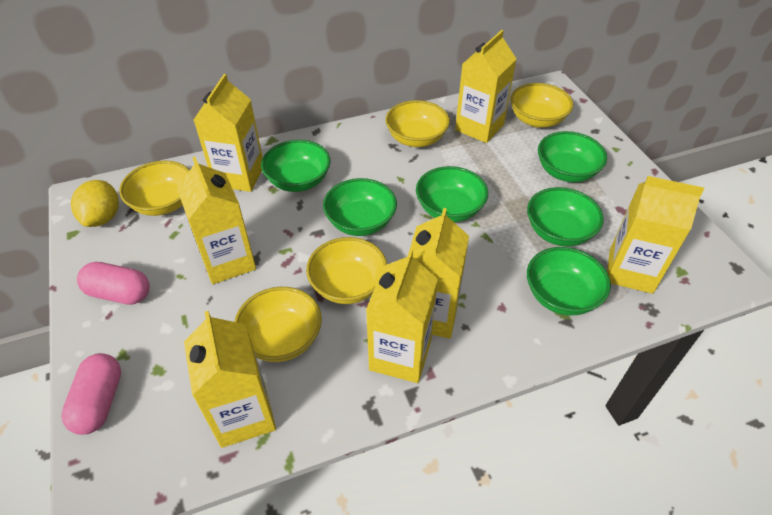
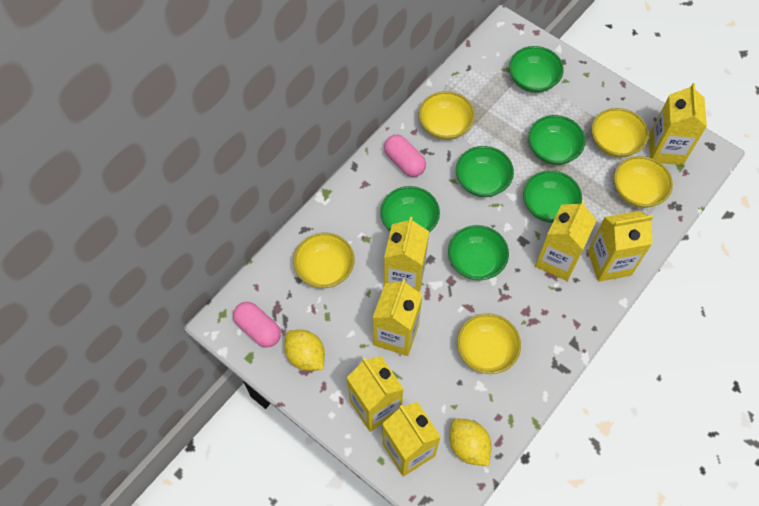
yellow lemon: [71,180,119,227] = 1 -> [284,330,325,371] [450,419,492,466] = 2

